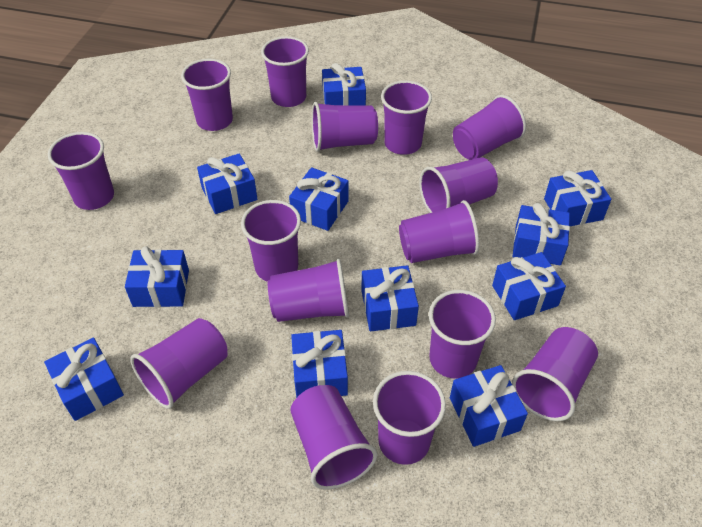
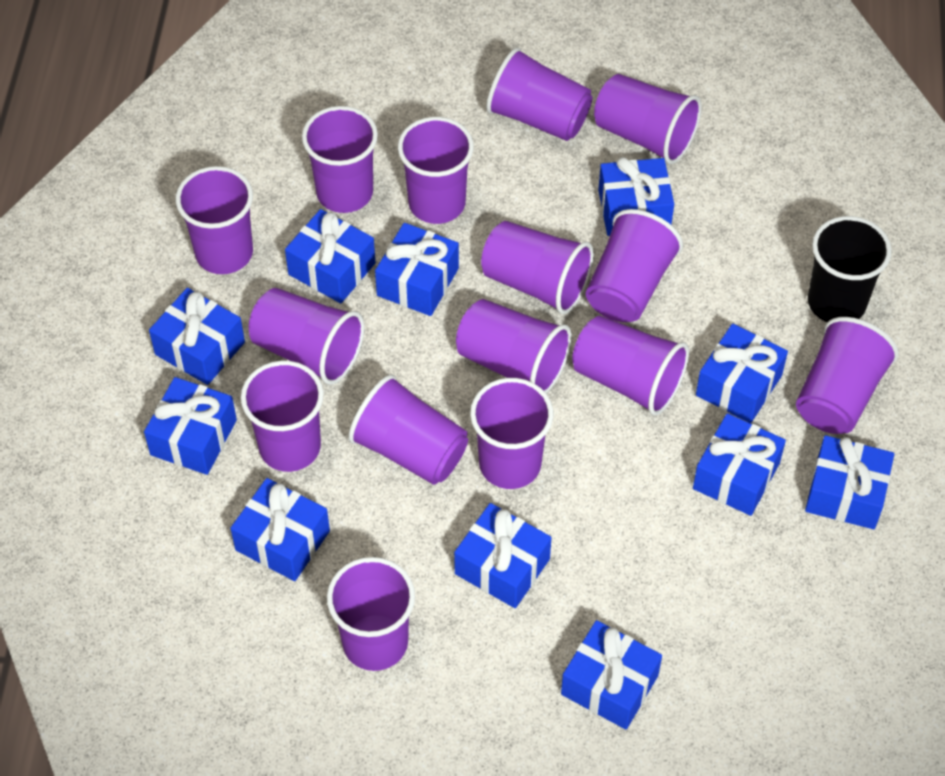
black cup: none = 0 -> [808,216,892,322] = 1

